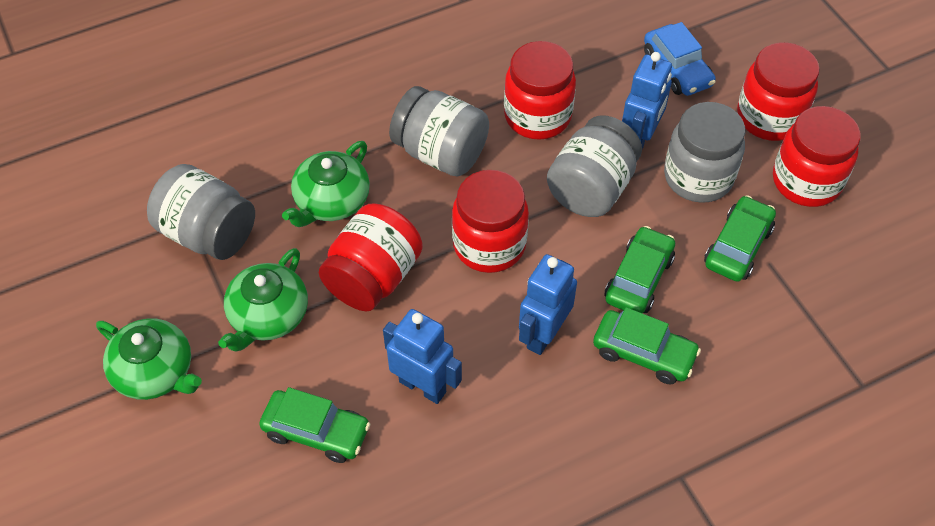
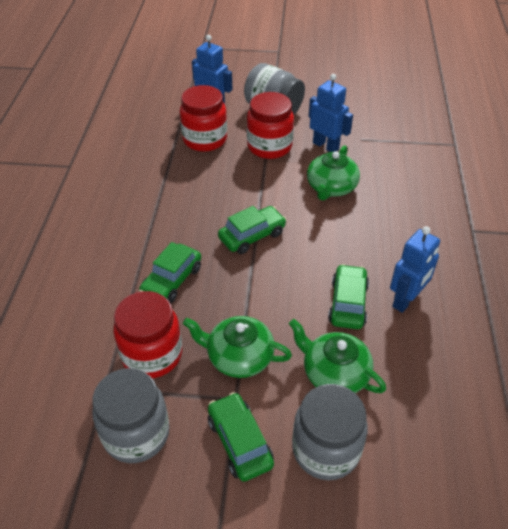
blue car: [644,22,716,96] = 1 -> none = 0
grey jar: [147,164,255,260] [389,86,489,177] [547,115,642,217] [664,102,745,203] = 4 -> [92,368,170,463] [244,63,305,115] [292,384,368,480] = 3
red jar: [318,204,423,311] [452,170,529,273] [504,41,576,140] [737,42,820,141] [773,106,861,207] = 5 -> [114,291,182,378] [180,85,227,152] [247,92,294,159] = 3

